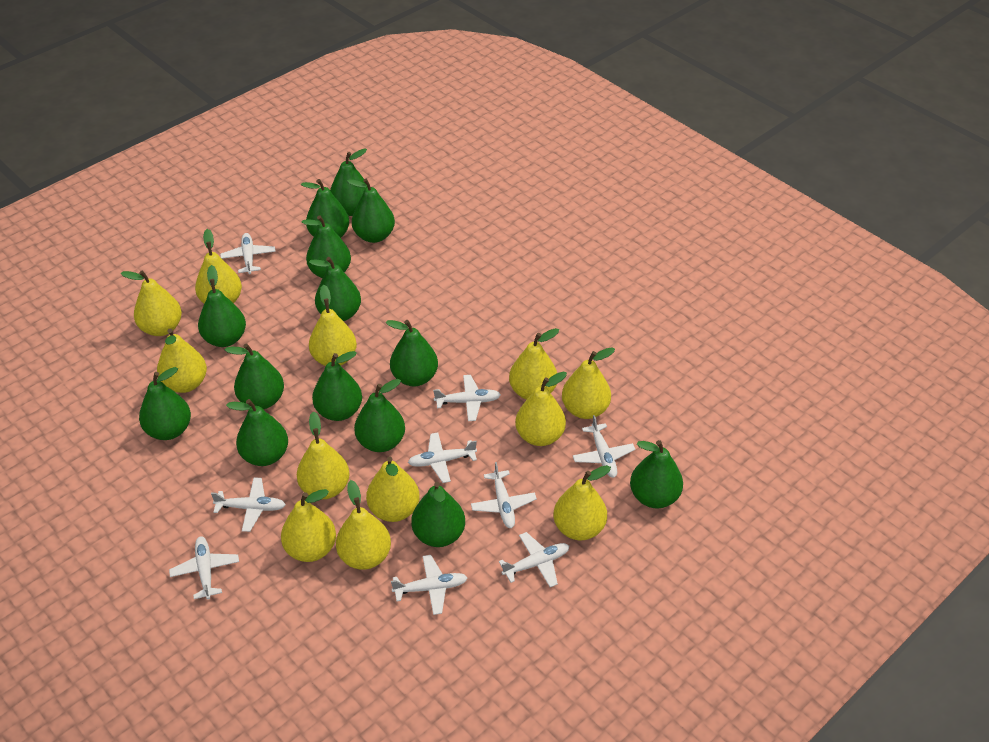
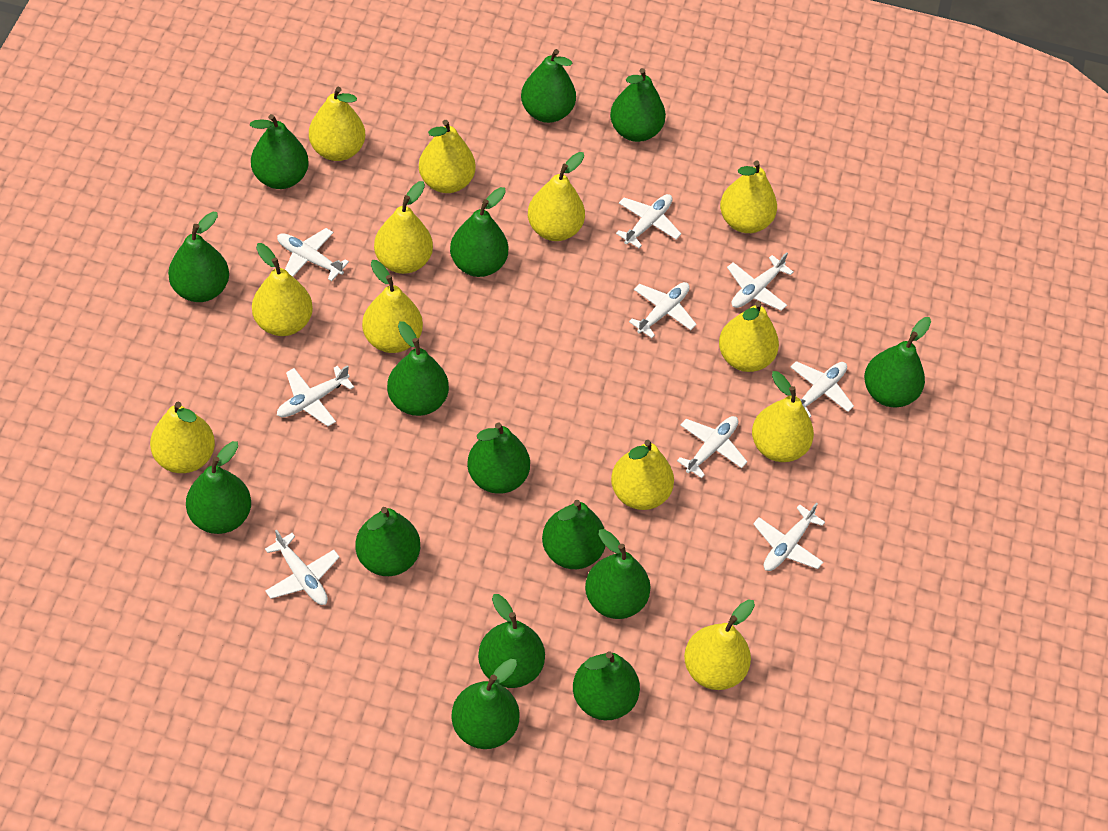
green pear: [139,367,191,440] [198,265,246,347] [225,343,284,409] [226,399,288,466] [301,179,349,238] [301,215,351,278] [309,257,361,321] [312,351,362,421] [330,148,368,216] [347,179,395,243] [354,379,405,452] [386,320,438,387] [411,482,465,547] [630,440,683,508] = 14 -> [168,212,229,302] [186,441,251,534] [250,114,309,189] [355,507,420,576] [387,321,449,416] [450,187,508,277] [451,659,520,749] [467,422,530,494] [478,594,545,688] [521,49,576,123] [542,500,606,569] [573,651,640,720] [585,529,650,619] [610,68,666,142] [864,317,931,407] = 15

